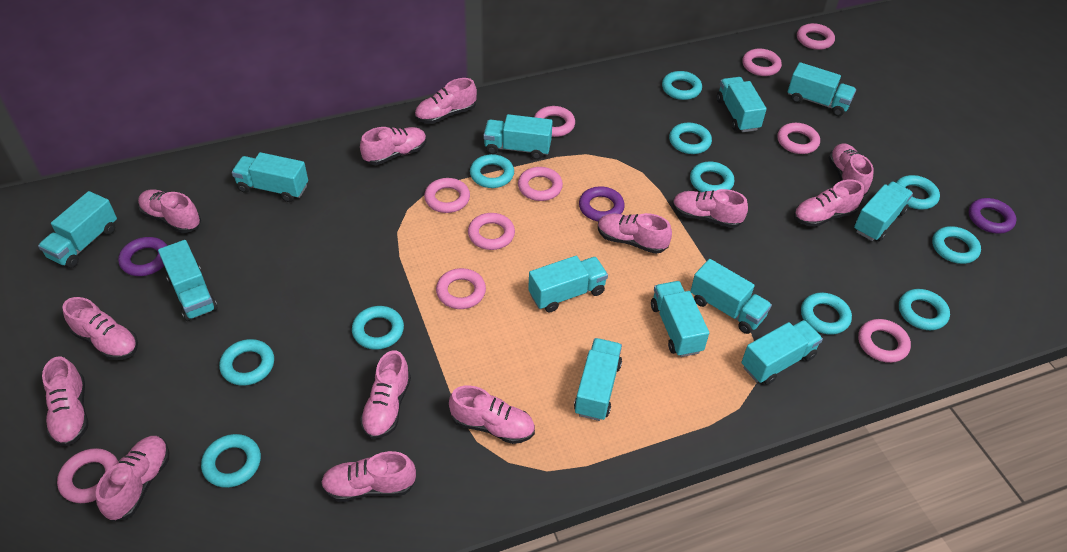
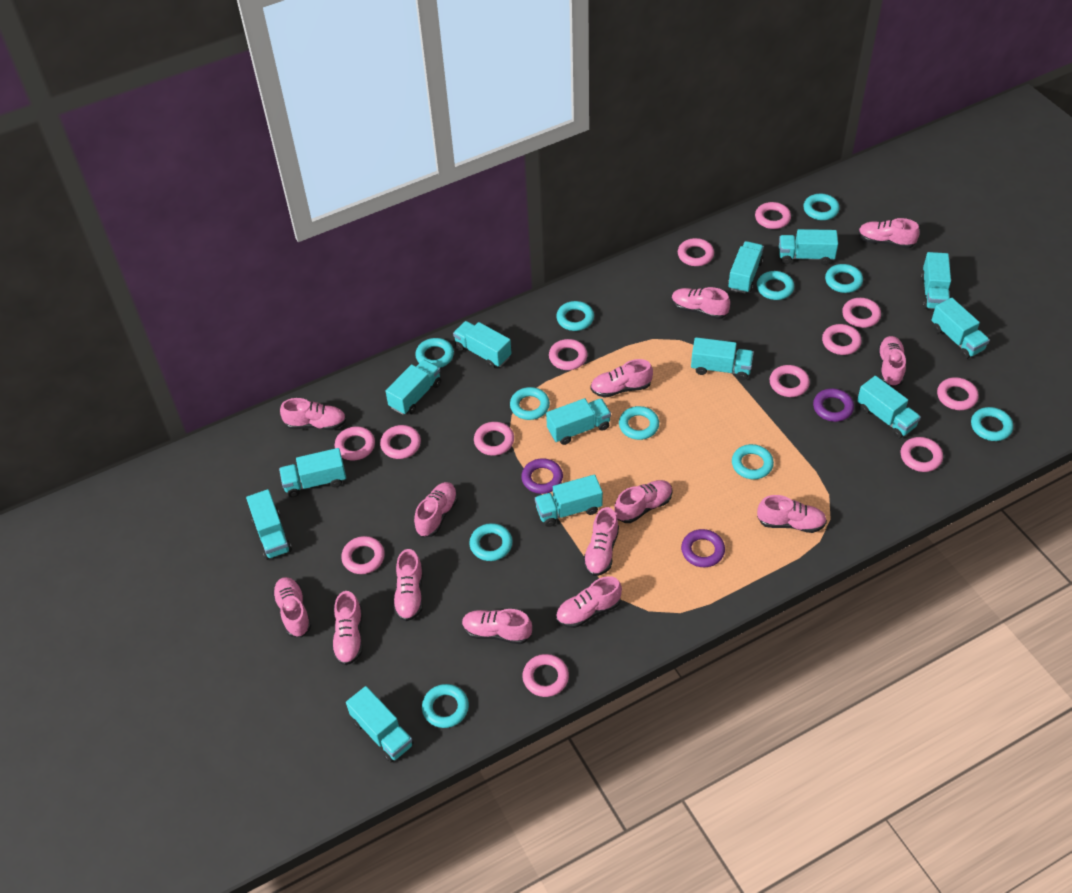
pink ring: [57,448,118,503] [424,178,470,213] [436,268,486,309] [468,213,515,250] [518,167,563,201] [534,106,575,137] [742,49,782,76] [777,123,820,154] [797,23,835,50] [858,319,911,363] = 10 -> [335,427,375,460] [341,536,385,574] [380,425,421,459] [474,422,514,456] [523,654,569,697] [549,339,588,370] [678,238,714,266] [755,202,791,229] [770,365,810,397] [822,324,862,355] [842,298,881,328] [901,437,943,472] [937,377,979,410] = 13
pink shoe: [42,356,88,446] [62,297,138,360] [96,436,169,522] [138,189,201,233] [321,451,416,502] [360,127,427,165] [360,350,411,439] [415,78,477,124] [449,385,535,444] [598,213,672,254] [673,189,748,228] [794,180,864,227] [829,143,874,195] = 13 -> [272,577,311,637] [280,398,346,430] [332,591,363,665] [393,549,423,621] [414,482,458,537] [462,609,532,644] [556,576,622,628] [583,507,619,576] [590,359,653,398] [615,480,673,523] [672,287,730,319] [757,495,827,533] [858,218,920,249] [878,336,906,387] = 14
turquoise truck: [38,191,117,268] [158,240,218,321] [232,152,308,202] [483,114,553,160] [528,256,608,312] [574,338,622,421] [651,281,709,357] [690,259,772,334] [717,77,767,132] [741,320,823,385] [788,62,856,116] [854,182,913,242] = 12 -> [246,489,292,560] [279,448,346,497] [346,686,414,763] [386,360,441,415] [453,321,512,369] [535,475,603,527] [546,398,611,445] [691,337,754,380] [728,241,764,293] [779,229,838,265] [857,376,921,439] [921,252,951,309] [931,298,990,359] = 13

